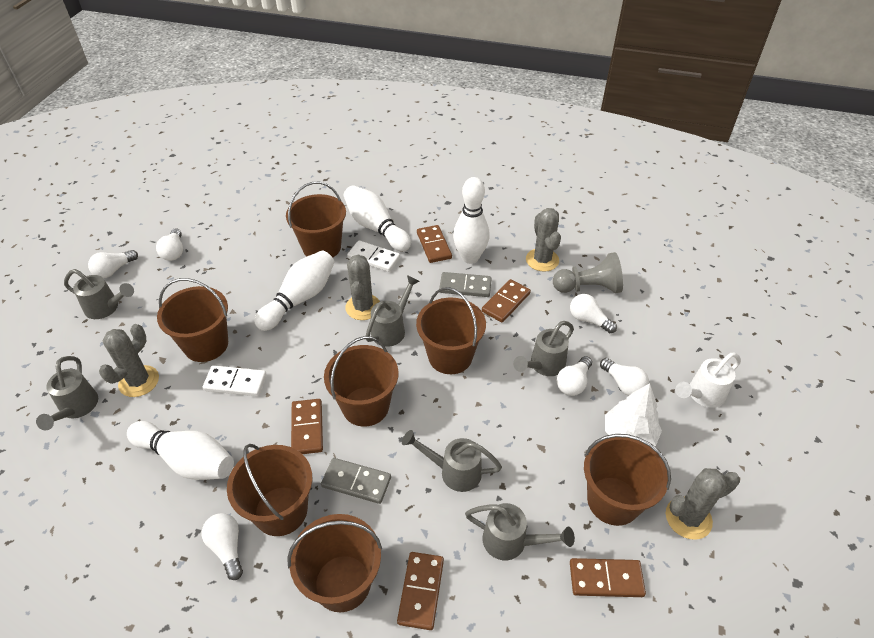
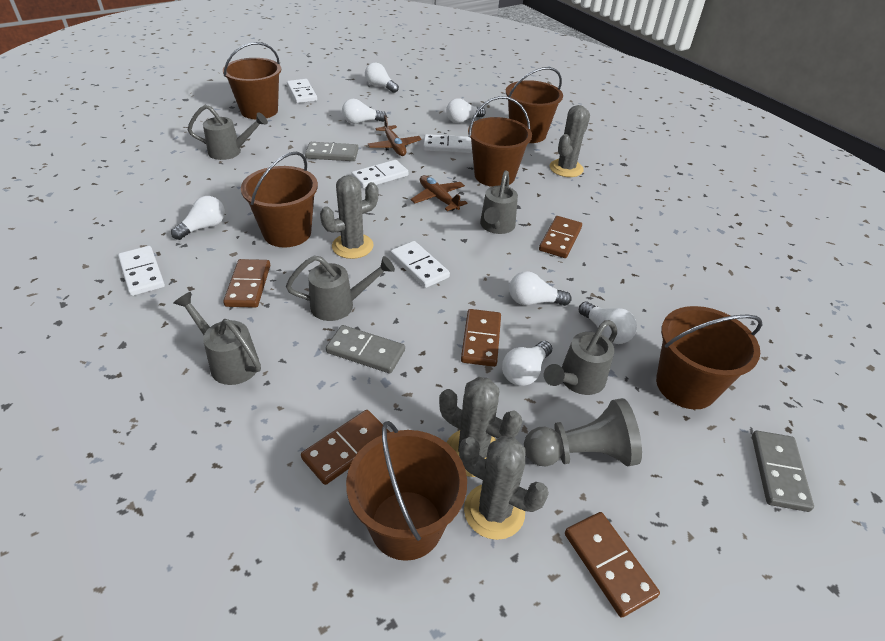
brown bucket: [157,278,228,362] [227,444,312,536] [286,182,346,257] [287,514,382,612] [324,336,399,427] [416,287,486,374] [584,434,671,526] = 7 -> [223,42,281,119] [241,152,318,247] [346,421,467,561] [468,96,532,187] [506,67,563,143] [656,306,763,409] = 6
brown plane: none = 0 -> [367,115,422,156] [410,175,467,211] = 2
grey domino: [321,458,391,504] [439,272,492,297] = 2 -> [305,142,358,161] [326,325,405,373] [752,431,814,512] = 3
grey watering can: [36,356,98,430] [64,269,134,319] [366,275,419,347] [402,430,502,492] [465,503,575,560] [513,321,574,376] = 6 -> [173,292,261,385] [187,105,268,160] [286,256,395,321] [480,170,518,234] [544,320,617,395] = 5
white bowling pin: [127,421,234,480] [254,250,335,331] [344,185,411,252] [453,177,490,264] = 4 -> none = 0
white domino: [203,365,267,396] [347,240,400,272] = 2 -> [118,246,165,296] [287,79,317,103] [352,160,408,189] [390,241,450,288] [423,134,472,153] = 5
white light bulb: [88,250,138,278] [156,228,183,261] [202,513,243,580] [557,356,592,396] [570,294,617,333] [600,358,649,396] = 6 -> [171,196,225,240] [342,99,387,124] [365,63,399,93] [446,98,486,123] [502,341,552,386] [509,271,572,306] [579,301,637,344] = 7
white tree: [605,383,662,446] = 1 -> none = 0
white watering can: [675,353,741,408] = 1 -> none = 0

